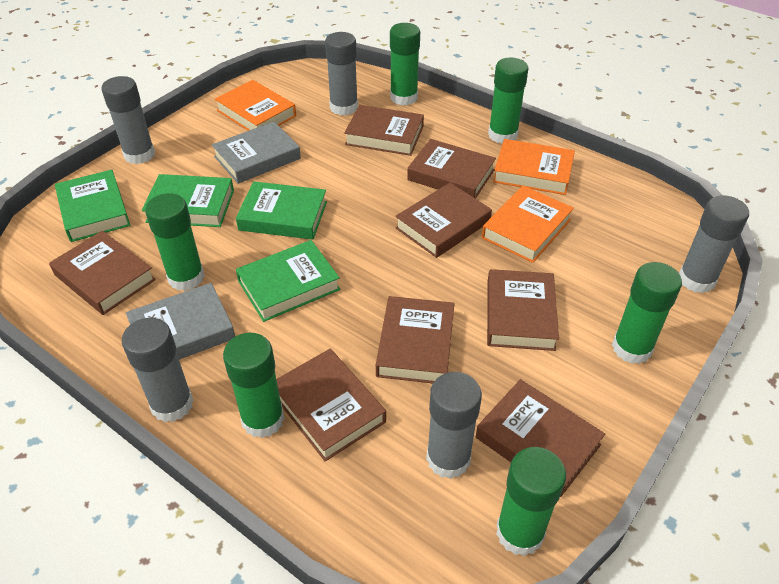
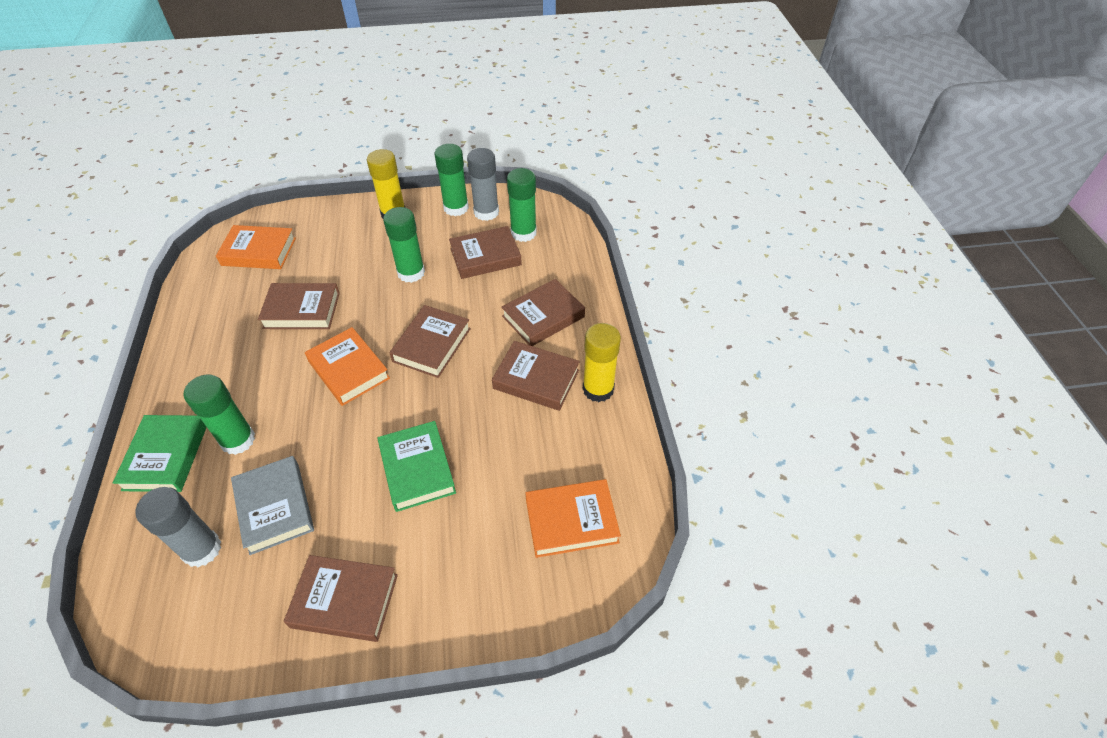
brown book: [49,231,156,315] [276,349,386,462] [344,105,424,156] [376,296,455,383] [395,183,492,258] [407,139,496,199] [476,379,605,497] [487,269,559,351] = 8 -> [258,283,340,329] [284,555,398,642] [389,305,471,378] [449,226,522,279] [492,341,580,411] [501,279,585,346] = 6
green book: [55,169,130,242] [142,174,234,227] [236,181,327,239] [236,240,340,322] = 4 -> [113,415,207,492] [378,421,456,512] = 2
green glue stick: [145,193,205,291] [223,333,285,438] [390,23,420,105] [488,58,528,144] [496,447,566,556] [612,262,682,364] = 6 -> [184,375,255,455] [383,207,425,283] [435,144,469,216] [507,168,537,242] = 4
grey book: [126,283,235,360] [212,121,301,184] = 2 -> [231,456,314,555] = 1
grey glue stick: [102,76,155,164] [122,318,194,422] [325,32,358,116] [426,372,482,479] [679,195,749,293] = 5 -> [136,487,221,567] [467,148,499,221] = 2
yellow glue stick: none = 0 -> [367,149,405,219] [583,323,621,402] = 2

